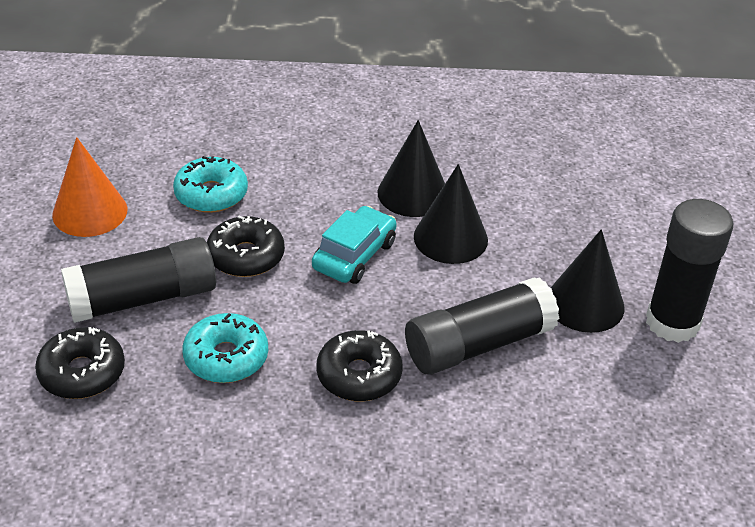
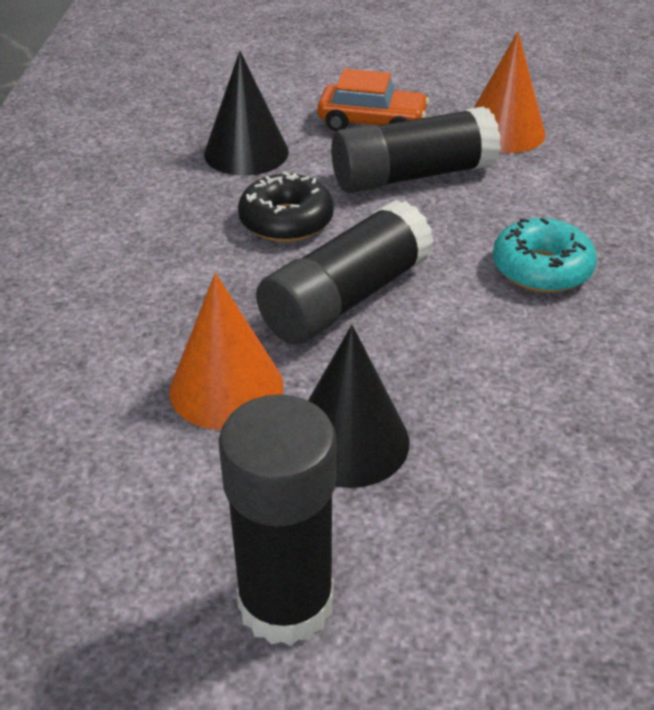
black cone: [378,120,445,217] [414,164,488,264] [551,229,625,333] = 3 -> [204,51,289,176] [308,325,409,488] = 2
black donut: [35,327,125,399] [207,216,285,277] [317,330,403,401] = 3 -> [238,171,334,242] = 1
orange car: none = 0 -> [317,69,429,131] = 1
orange cone: [52,137,127,237] = 1 -> [169,273,284,430] [474,32,546,153] = 2
turquoise car: [312,206,396,284] = 1 -> none = 0
turquoise donut: [173,156,248,213] [182,313,268,383] = 2 -> [493,218,597,293] = 1

